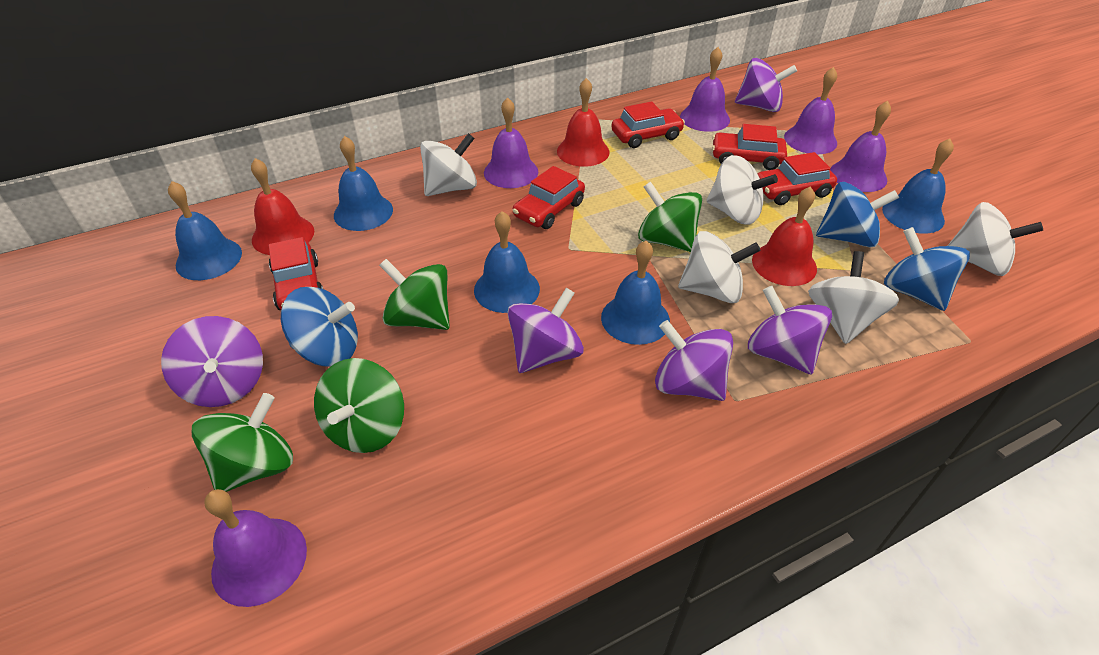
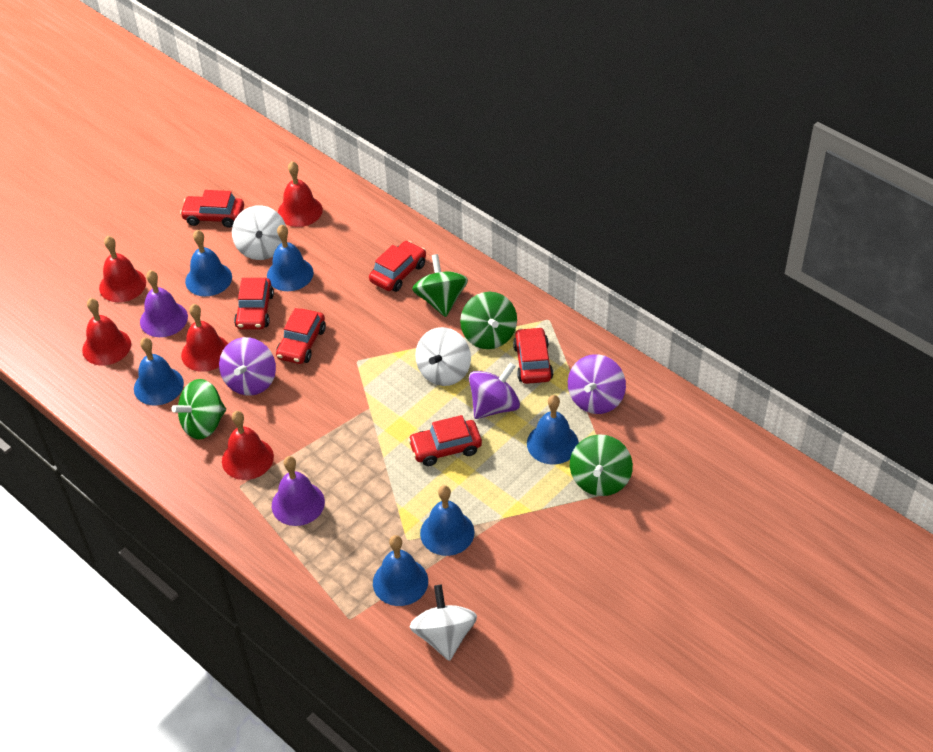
blue bell: [168,181,242,280] [334,136,393,231] [474,211,540,313] [601,241,670,345] [882,139,954,234] = 5 -> [134,337,184,405] [185,230,232,296] [267,224,314,291] [373,535,428,606] [420,485,474,556] [527,395,579,465] = 6
blue spinning top: [281,287,358,367] [816,182,899,247] [884,227,970,311] = 3 -> none = 0
purple bell: [204,489,307,607] [484,97,538,188] [680,47,730,132] [784,67,837,154] [830,101,891,192] = 5 -> [140,270,188,337] [272,456,325,526] = 2
purple spinning top: [161,316,263,407] [507,288,584,373] [655,320,733,401] [735,58,797,112] [748,286,832,374] = 5 -> [219,337,276,396] [469,362,520,419] [568,354,626,414] = 3
red bell: [251,158,314,255] [557,78,609,167] [752,186,817,286] = 3 -> [82,298,131,366] [99,236,146,302] [181,304,228,372] [222,411,274,480] [278,161,323,227] = 5
red car: [269,237,323,310] [513,166,585,229] [611,101,685,148] [712,124,787,170] [757,152,837,205] = 5 -> [180,190,244,228] [234,278,274,329] [276,308,326,364] [369,241,426,292] [408,415,482,466] [513,327,553,384] = 6
white spinning top: [420,133,477,196] [678,231,760,303] [706,155,778,225] [808,251,899,344] [948,202,1043,276] = 5 -> [232,205,286,260] [410,585,477,661] [415,327,471,386] = 3

